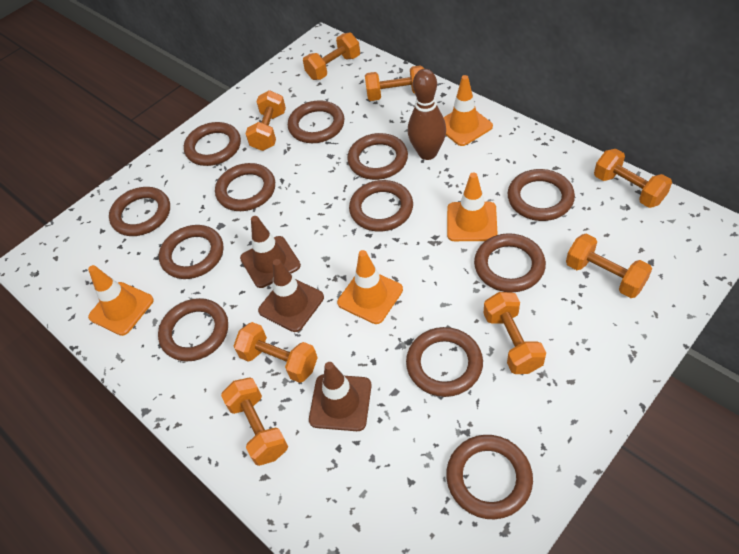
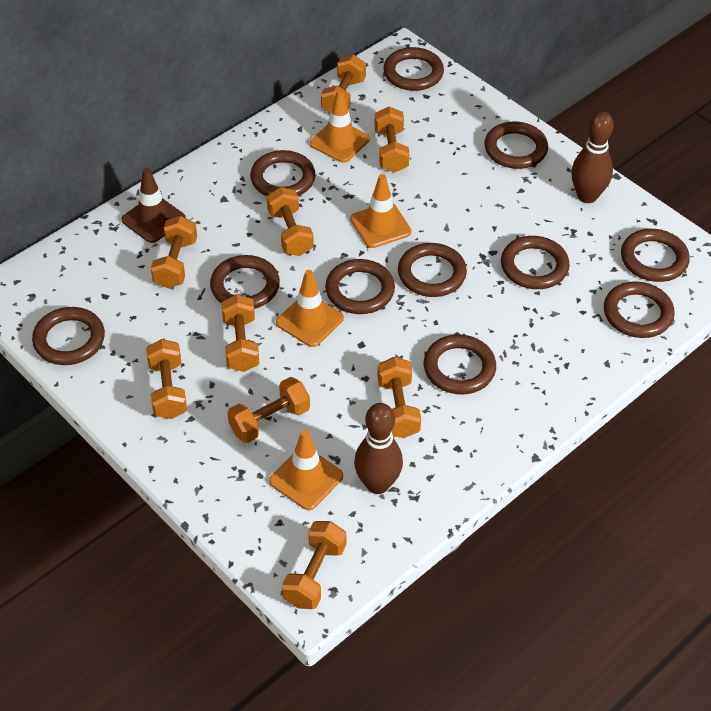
brown bowling pin: [408,69,446,160] = 1 -> [354,403,403,494] [571,111,614,203] = 2
brown ring: [109,187,170,236] [158,298,228,361] [159,225,223,279] [184,122,241,166] [215,163,275,211] [288,100,344,143] [347,133,408,180] [349,180,413,232] [406,327,483,397] [446,435,533,519] [474,233,546,292] [508,169,575,221] = 12 -> [32,307,105,365] [210,255,280,309] [250,150,315,196] [325,259,395,314] [383,47,444,91] [398,243,467,297] [424,334,496,395] [484,121,548,169] [501,236,570,289] [604,281,675,338] [621,229,690,282] = 11
brown traffic cone: [240,216,301,288] [258,259,324,332] [309,362,372,431] = 3 -> [121,168,186,243] = 1
orange dumbbell: [221,377,288,466] [234,322,318,383] [245,90,286,151] [303,32,360,80] [365,65,424,101] [483,292,546,374] [566,234,652,298] [594,149,672,208] = 8 -> [146,339,187,419] [151,216,197,288] [221,294,260,372] [227,377,310,443] [267,187,314,256] [282,521,347,609] [321,55,366,113] [374,107,410,173] [377,357,421,438] = 9

